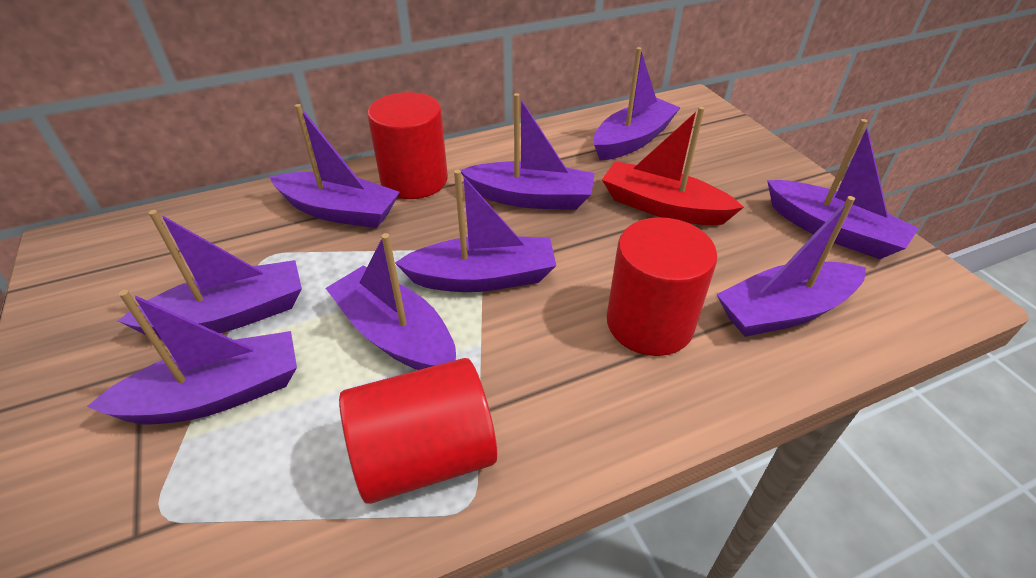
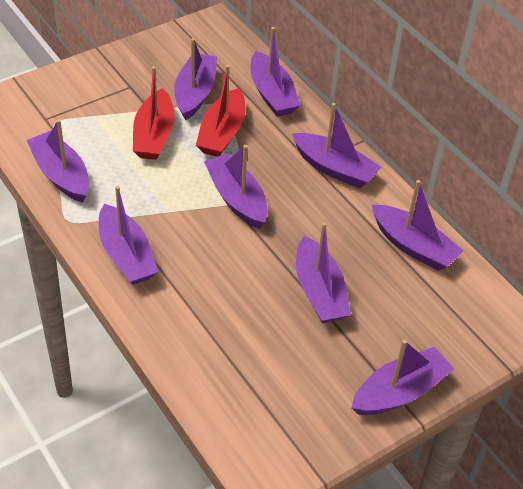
red boat: [602,106,744,225] = 1 -> [133,66,175,160] [196,65,245,157] = 2
red cylinder: [339,358,497,504] [367,92,448,199] [607,217,717,356] = 3 -> none = 0

